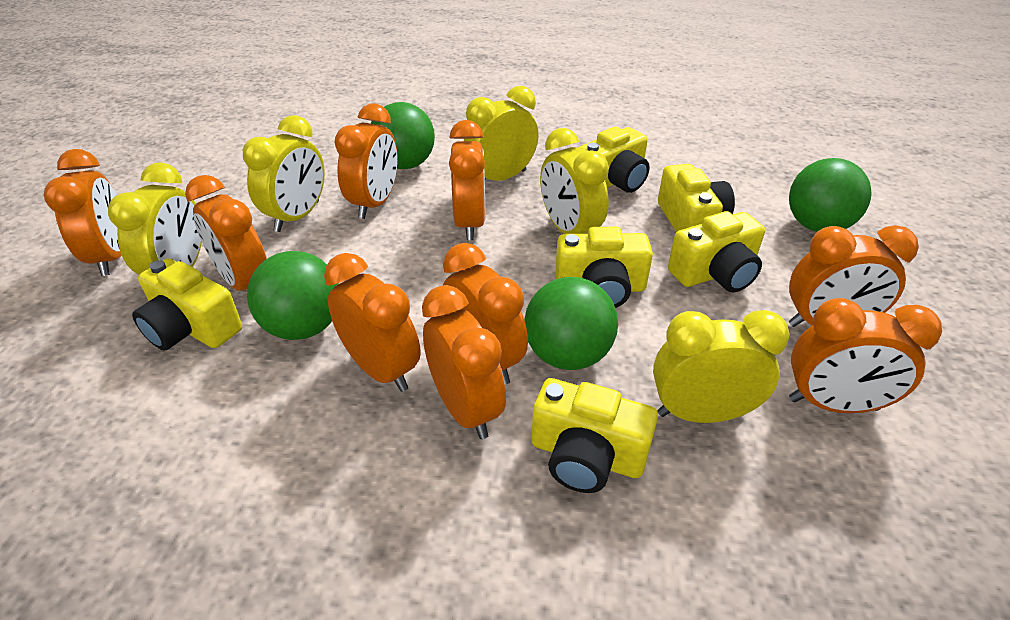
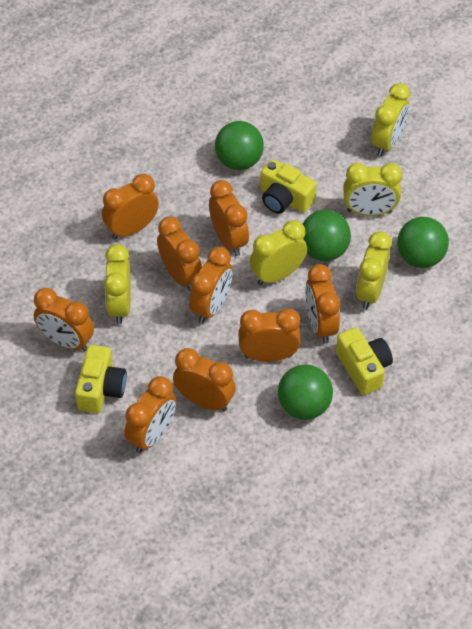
yellow camera: [132,258,242,351] [531,378,658,493] [555,227,653,308] [578,127,650,193] [658,164,735,232] [668,211,765,292] = 6 -> [75,345,127,413] [260,159,316,214] [336,328,393,395] = 3

